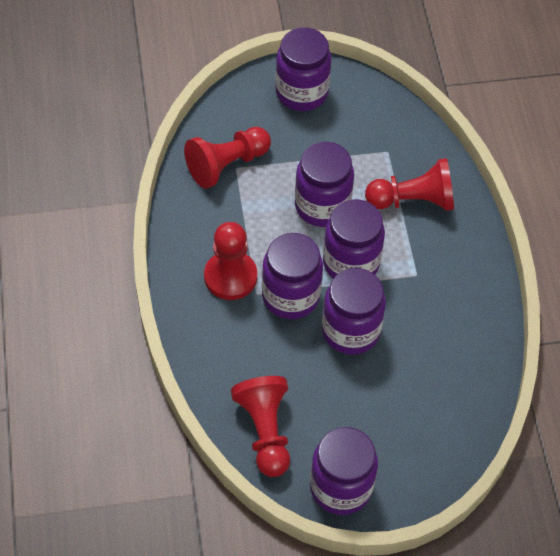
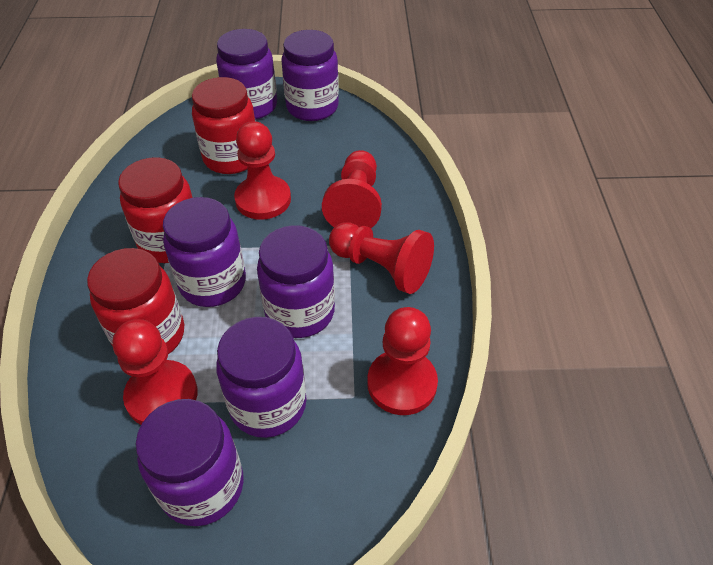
red jar: none = 0 -> [87,248,184,354] [118,157,193,263] [192,77,255,174] = 3
red pawn: [184,127,271,189] [204,222,257,300] [231,376,290,477] [365,158,454,211] = 4 -> [113,319,198,425] [234,121,291,220] [322,150,382,228] [329,222,434,294] [367,307,438,415] = 5

